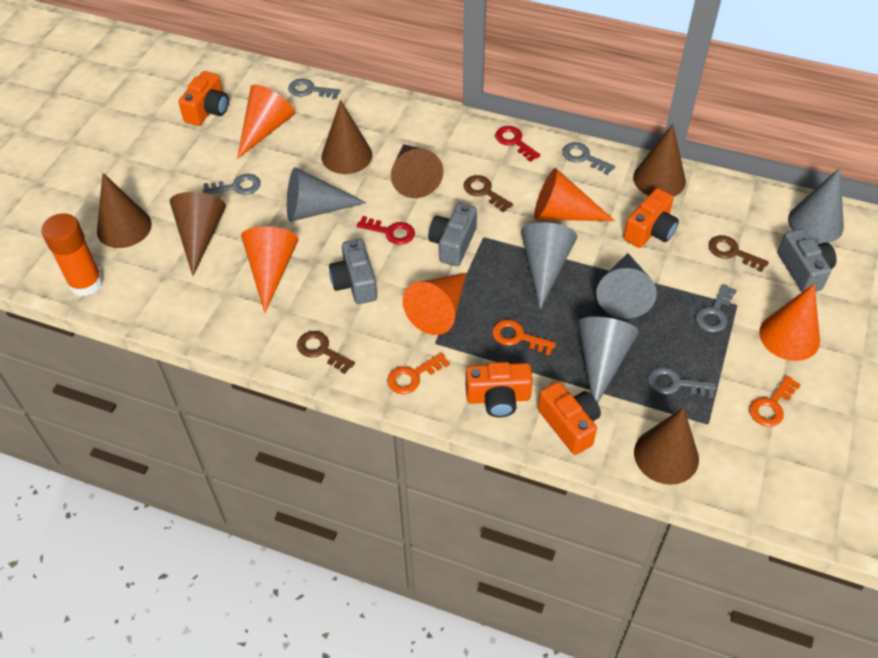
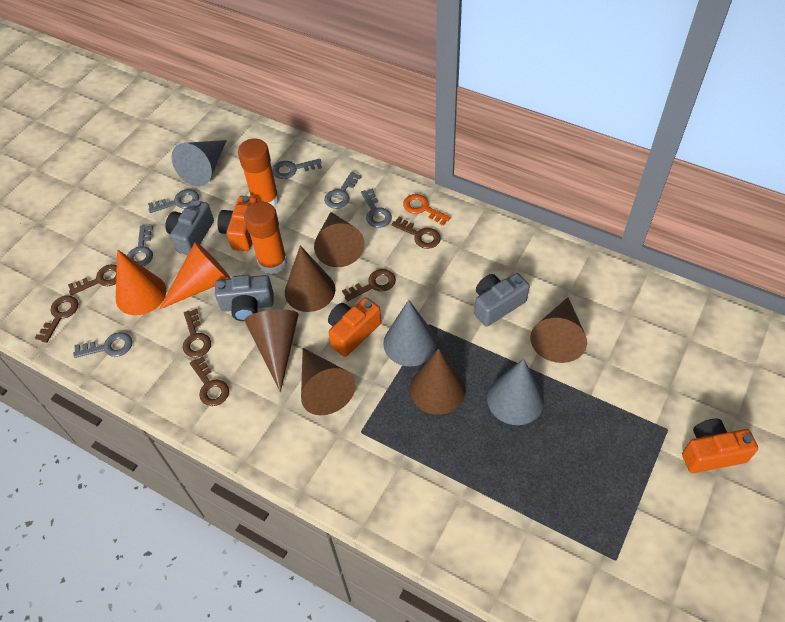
brown key: [297,331,355,374] [463,175,513,212] [708,235,769,272] = 3 -> [35,296,79,343] [68,264,117,295] [183,309,211,358] [190,356,229,406] [342,269,396,301] [392,217,441,249] = 6
grey cone: [287,167,366,222] [521,223,577,309] [578,317,639,403] [596,253,657,319] [788,168,844,244] = 5 -> [172,140,227,186] [383,300,437,366] [487,359,544,425] = 3
grey key: [203,174,261,195] [288,78,340,99] [562,142,615,175] [648,366,716,398] [696,284,737,332] = 5 -> [73,332,132,358] [127,225,153,267] [148,189,199,213] [272,159,322,179] [324,172,362,209] [361,189,392,228] = 6
orange camera: [178,71,229,126] [466,362,533,417] [538,382,601,455] [623,188,679,248] = 4 -> [217,196,258,251] [328,297,381,357] [682,418,758,473] = 3
orange cone: [237,84,295,159] [241,227,298,313] [402,273,466,335] [534,168,615,221] [759,284,820,361] = 5 -> [116,249,166,315] [159,242,231,310] = 2
orange glue stick: [41,213,103,297] = 1 -> [238,139,279,207] [244,202,287,274] = 2
orange key: [387,353,450,394] [492,320,556,356] [749,376,801,427] = 3 -> [403,194,451,226] = 1
red key: [357,216,415,245] [495,126,541,162] = 2 -> none = 0

